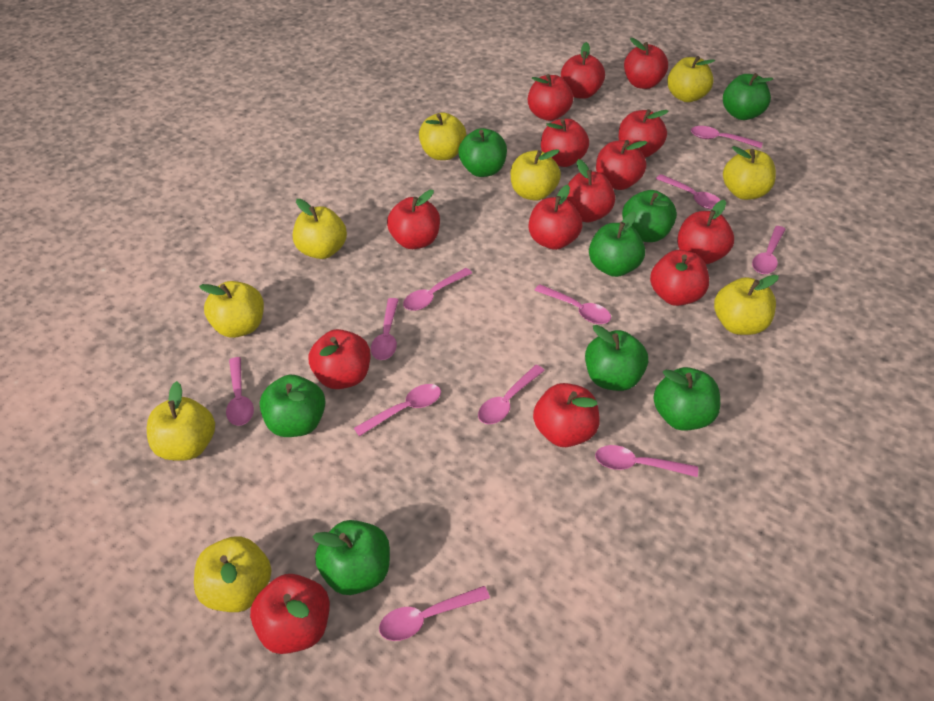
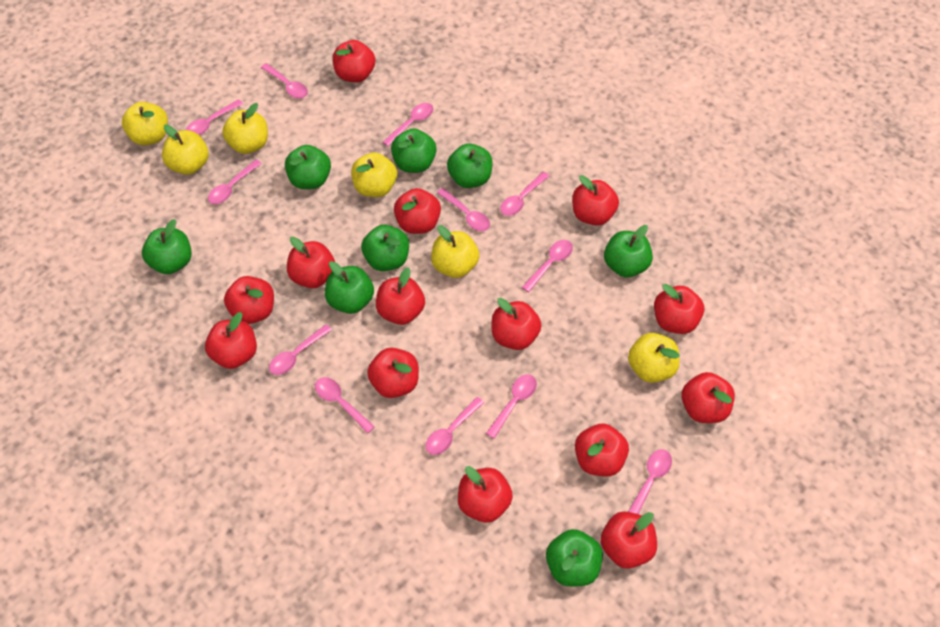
pink spoon: [226,357,254,426] [354,384,441,436] [371,298,399,360] [379,586,490,641] [403,268,472,311] [478,365,545,424] [534,284,611,324] [595,445,698,477] [656,174,720,209] [691,126,763,148] [752,226,786,274] = 11 -> [186,99,243,135] [208,159,262,204] [261,63,308,99] [269,324,332,375] [315,377,375,433] [383,103,434,147] [425,397,484,455] [437,188,490,231] [486,374,537,439] [500,172,549,216] [522,240,573,292] [628,449,672,514] = 12
yellow apple: [147,381,215,460] [194,536,272,612] [199,281,264,338] [293,199,347,259] [419,112,466,160] [511,149,561,201] [667,56,715,102] [714,275,779,335] [723,146,776,200] = 9 -> [122,101,168,145] [162,125,209,175] [222,103,268,154] [351,152,397,197] [431,225,479,278] [628,333,680,383] = 6

